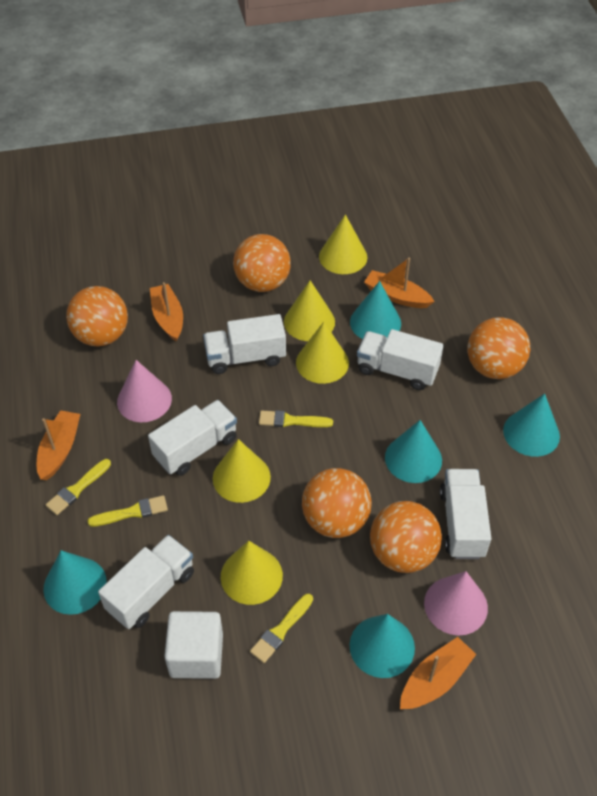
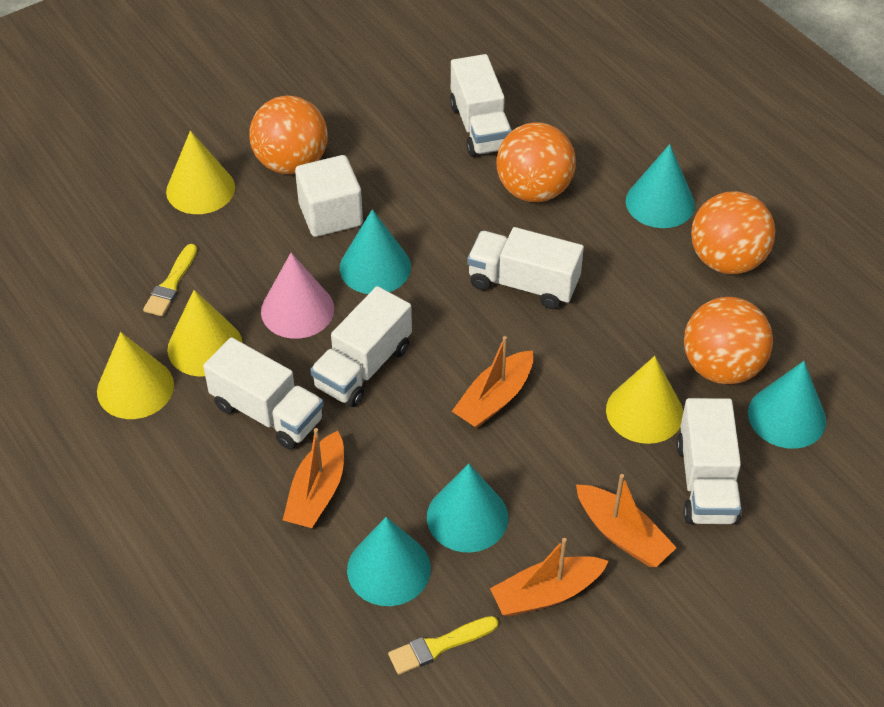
orange ball: [66,286,128,346] [233,234,291,292] [302,468,372,538] [370,501,442,573] [467,317,530,379] = 5 -> [249,95,328,174] [497,122,576,202] [684,297,773,384] [691,191,775,274] = 4
pink cone: [117,360,172,422] [424,571,488,636] = 2 -> [261,253,334,339] = 1
yellow brush: [45,459,111,515] [87,495,168,527] [250,594,313,663] [259,410,333,427] = 4 -> [143,244,197,316] [388,616,498,675] = 2
yellow cone: [213,439,271,503] [221,541,283,605] [284,280,335,341] [296,322,349,384] [319,214,367,274] = 5 -> [97,332,174,419] [166,131,235,214] [167,290,243,376] [606,356,684,444] = 4

